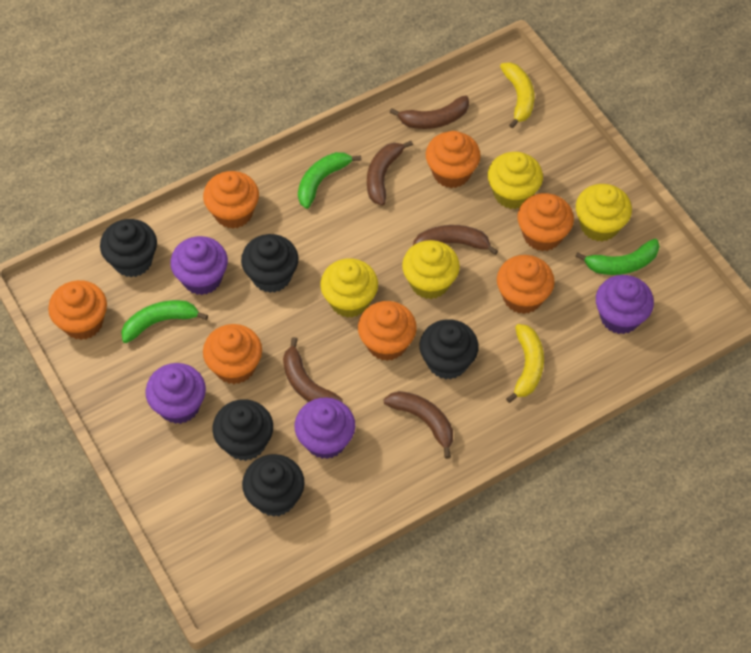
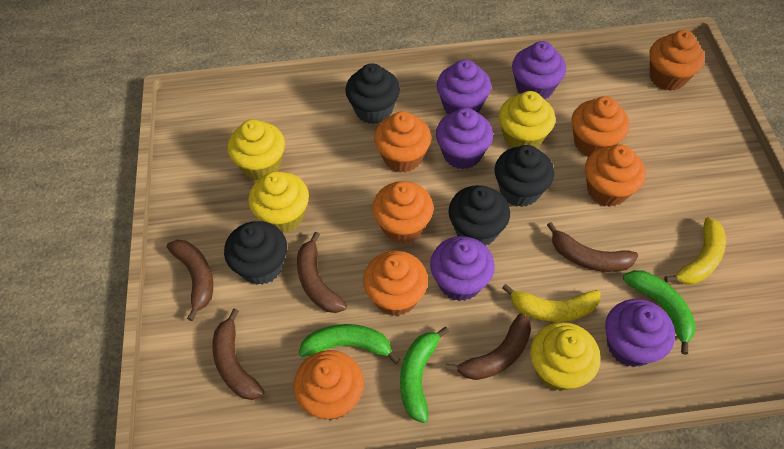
black cupcake: [100,219,157,277] [212,399,273,461] [241,234,299,293] [242,454,305,517] [420,319,479,380] = 5 -> [224,221,287,285] [345,63,400,124] [449,185,510,246] [494,145,554,207] = 4
purple cupcake: [145,363,206,424] [170,236,228,295] [294,397,355,459] [596,275,654,334] = 4 -> [430,236,495,301] [436,108,493,169] [437,59,491,114] [512,41,566,100] [605,299,675,367] = 5

